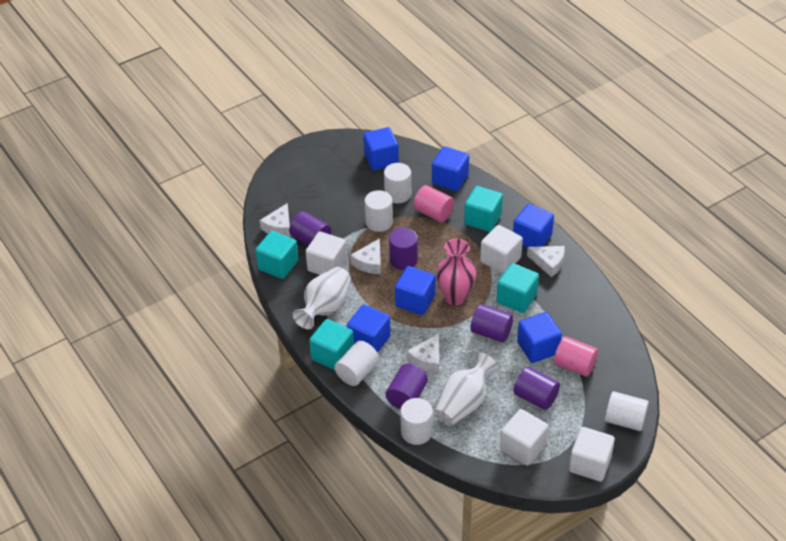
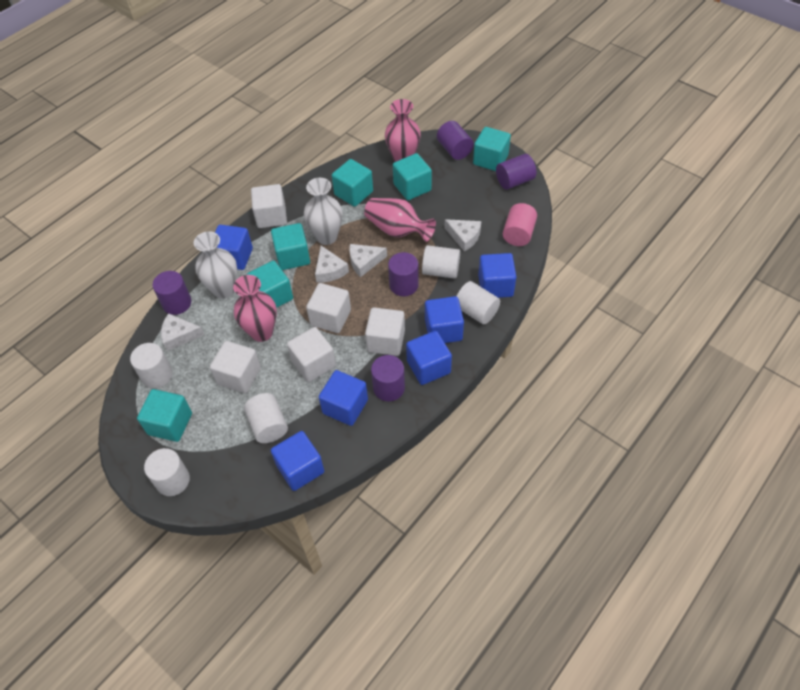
pink cylinder: [413,185,454,222] [554,336,598,377] = 2 -> [503,203,537,246] = 1
pink vase: [436,238,476,306] = 1 -> [233,275,277,342] [364,198,436,242] [385,99,421,162] = 3
turquoise cube: [255,231,299,279] [309,319,354,370] [464,186,503,232] [496,263,539,313] = 4 -> [137,389,192,442] [247,260,293,308] [271,223,310,270] [332,159,373,207] [393,153,432,200] [473,127,511,171] = 6
white cube: [306,231,347,275] [480,225,523,274] [500,409,549,466] [569,427,615,482] = 4 -> [210,341,261,393] [251,184,287,228] [287,327,336,382] [306,283,351,333] [365,307,405,356] = 5

